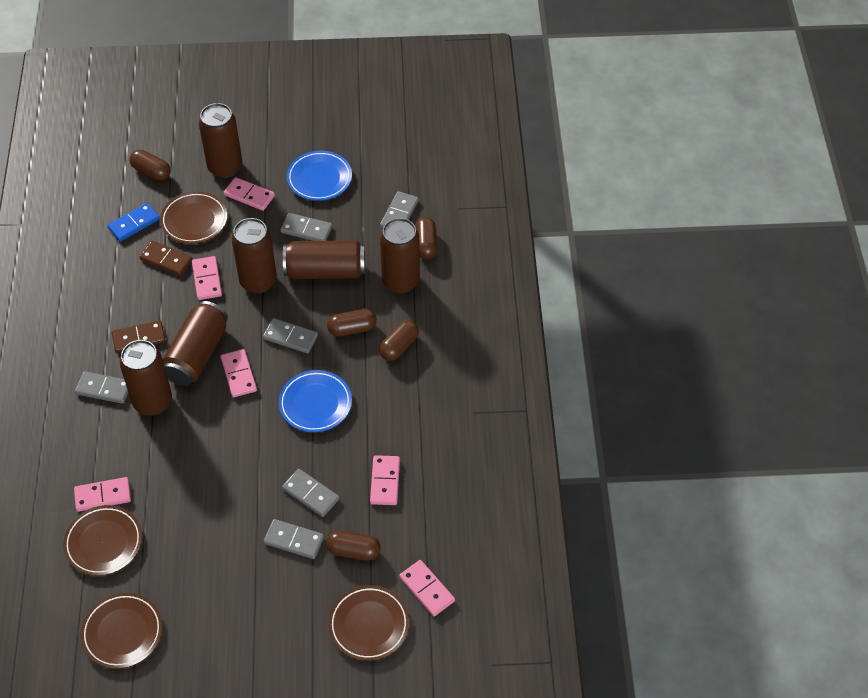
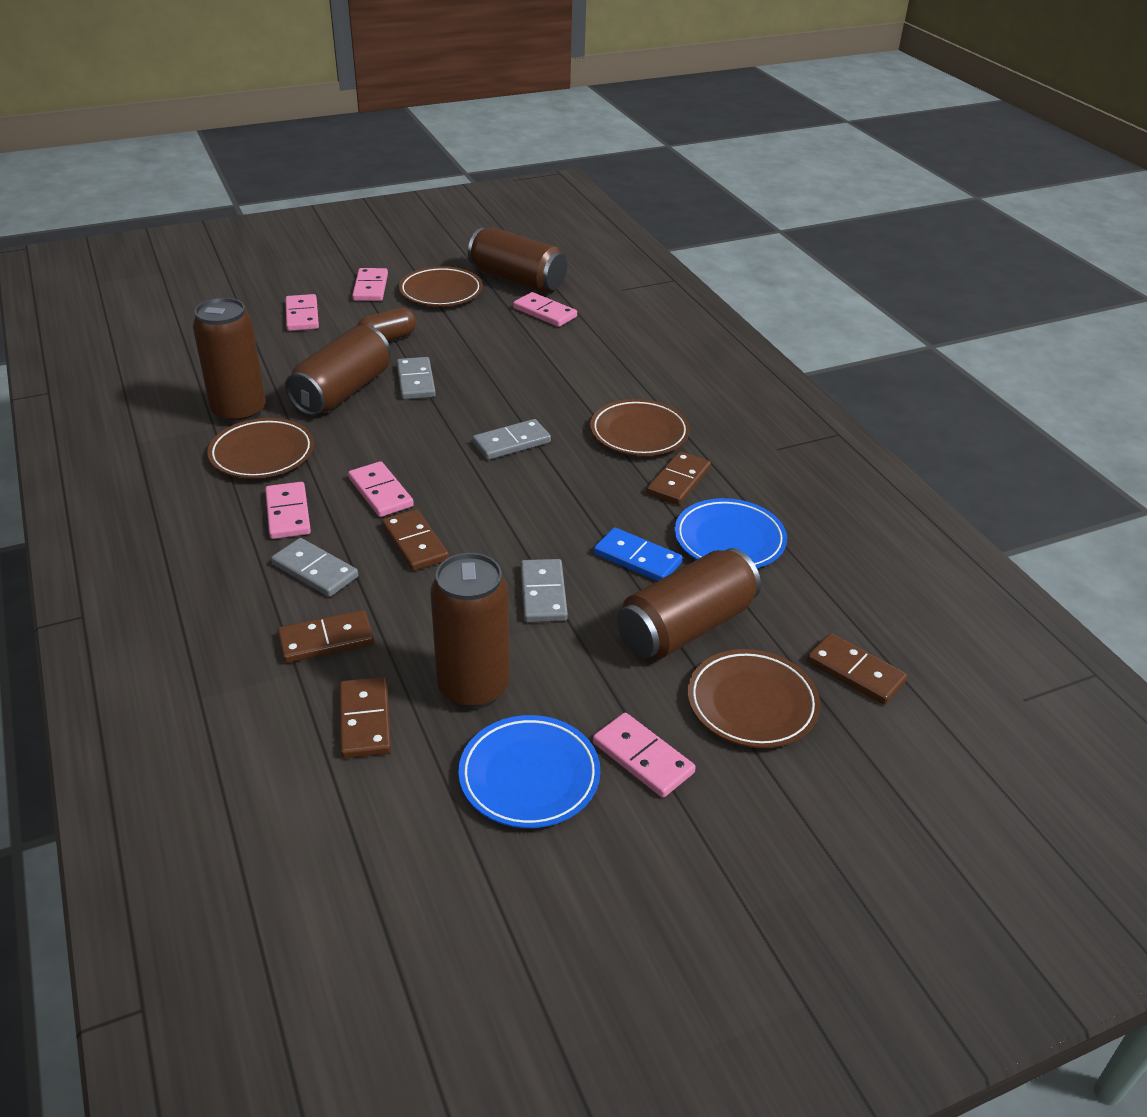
brown can: [120,340,172,416] [162,301,228,386] [199,103,242,178] [231,218,277,293] [283,240,365,279] [380,218,420,293] = 6 -> [193,298,266,424] [285,325,391,416] [430,553,510,709] [468,227,567,292] [617,548,761,659] = 5
brown capsule: [129,150,170,181] [326,531,381,560] [327,309,377,337] [379,320,419,361] [415,217,438,259] = 5 -> [357,307,416,341] = 1
brown domino: [112,320,165,353] [139,241,193,276] = 2 -> [277,610,374,663] [339,677,391,759] [382,509,449,571] [647,451,711,505] [807,633,908,704] = 5
grey domino: [75,371,128,404] [263,318,318,353] [264,519,324,559] [280,213,332,241] [282,469,340,517] [380,191,419,228] = 6 -> [271,538,358,597] [397,357,436,400] [472,419,551,460] [521,559,568,622] = 4

